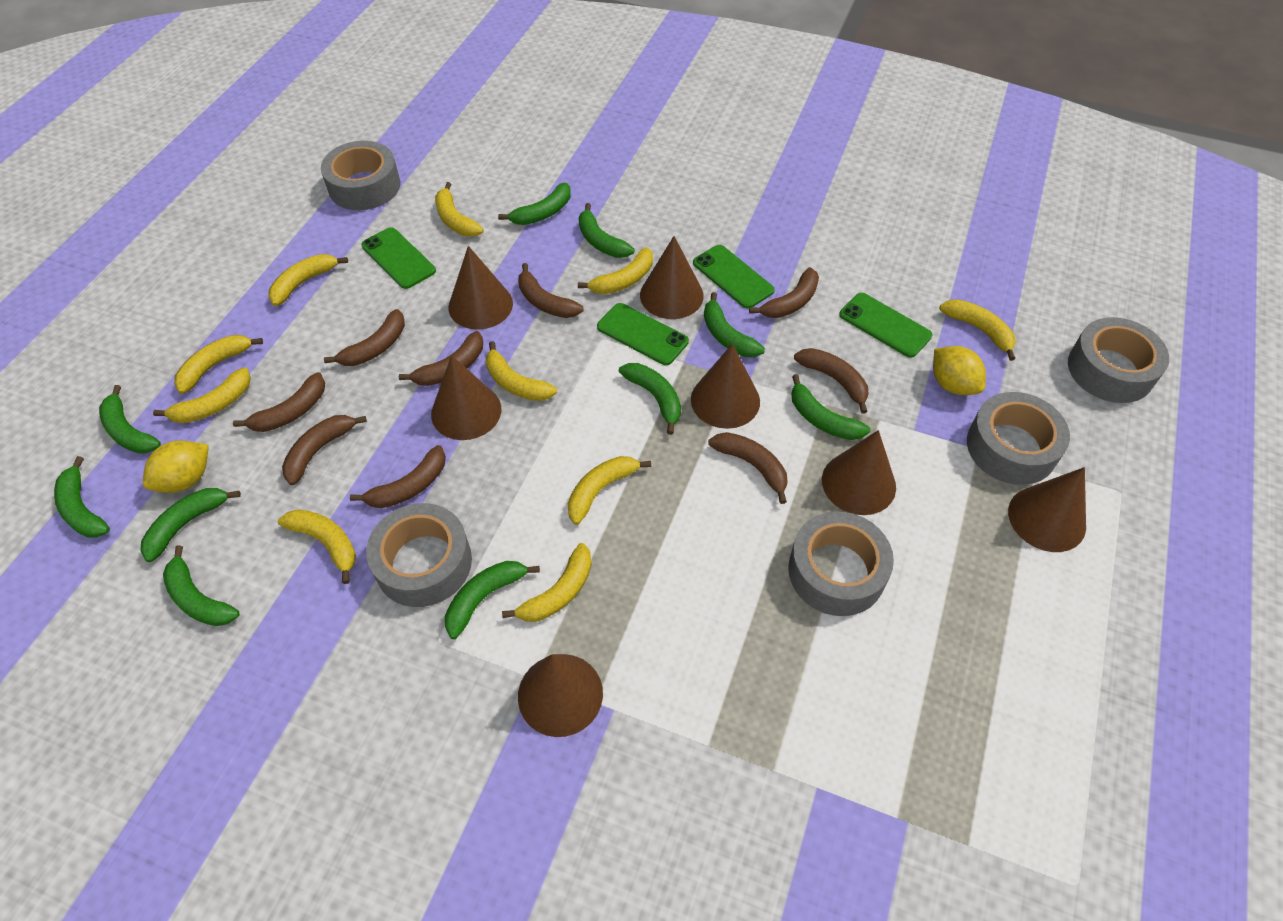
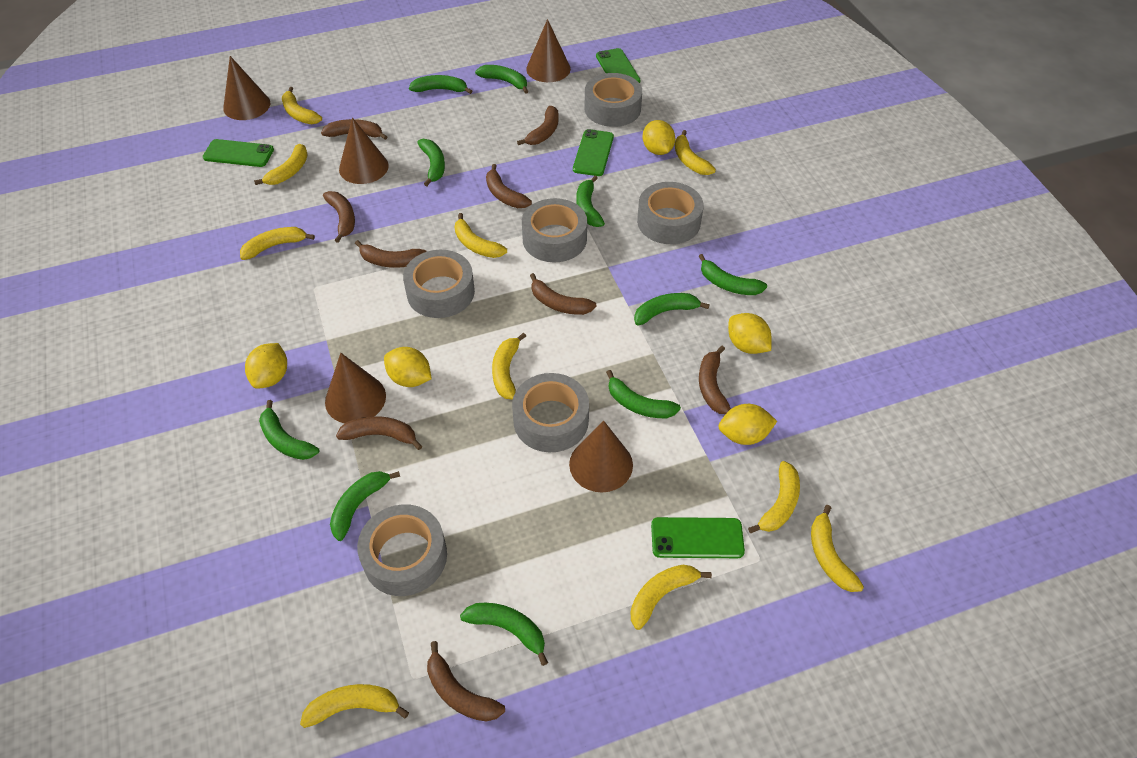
brown cone: [431,355,501,440] [449,246,513,330] [518,654,603,737] [640,236,704,319] [691,344,760,429] [822,430,896,515] [1008,467,1086,552] = 7 -> [223,56,270,120] [325,353,386,423] [339,117,389,184] [526,19,571,82] [569,420,633,492] = 5
grey tape: [321,141,400,210] [366,503,472,607] [788,511,894,616] [967,392,1070,485] [1068,317,1169,403] = 5 -> [357,504,447,596] [403,250,475,318] [512,373,589,452] [522,198,587,262] [584,73,642,127] [637,182,704,244] = 6
yellow lemon: [143,441,209,493] [933,346,986,395] = 2 -> [245,343,287,389] [384,347,432,387] [643,120,675,155] [719,404,777,445] [728,313,772,354] = 5

